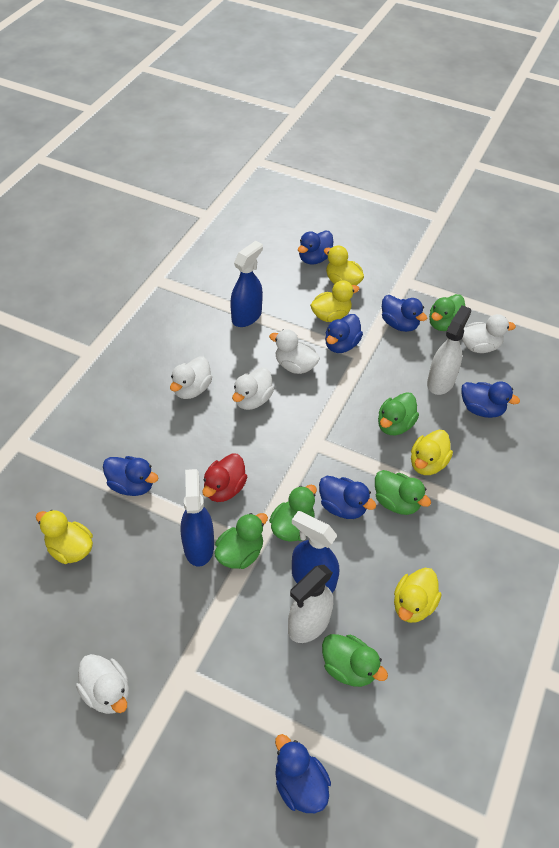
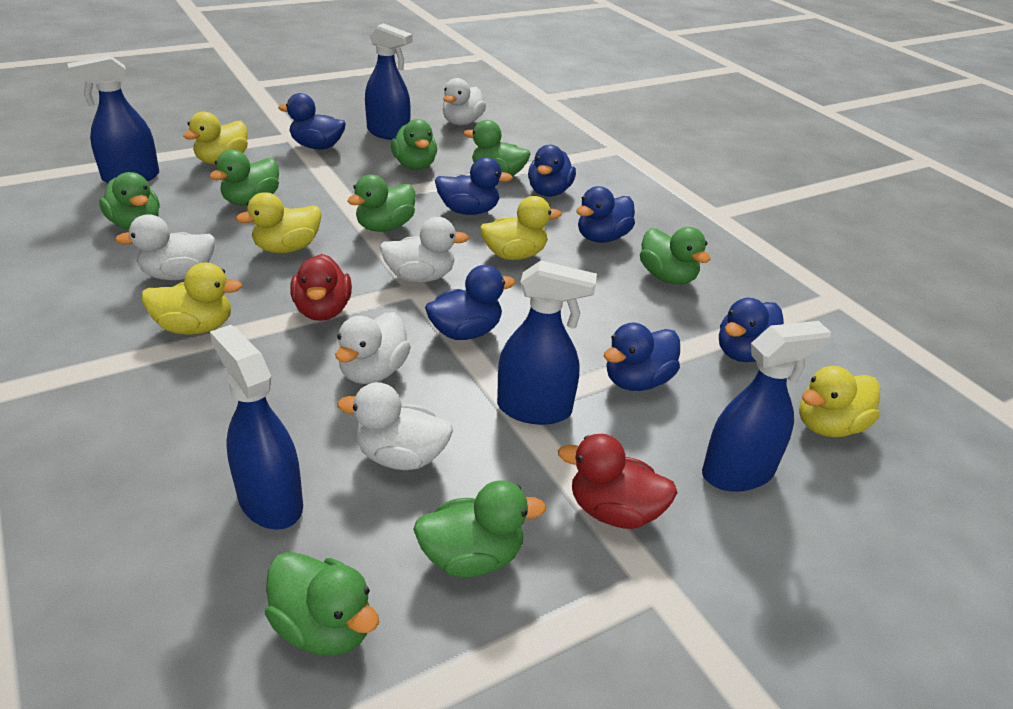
blue spray bottle: [181,469,214,567] [230,241,263,327] [292,511,339,593] = 3 -> [67,55,159,183] [210,325,303,530] [365,23,412,140] [497,260,597,425] [702,321,831,492] = 5
green duck: [215,513,268,569] [269,485,317,542] [322,634,388,687] [375,470,431,515] [378,392,419,435] [429,294,465,331] = 6 -> [99,172,160,230] [209,150,279,206] [265,552,379,656] [347,175,416,232] [391,119,437,170] [413,480,546,578] [463,120,531,176] [640,227,710,285] = 8
red duck: [202,453,247,502] = 1 -> [290,254,352,321] [558,434,678,529] = 2
white spray bottle: [288,565,333,643] [427,305,471,395] = 2 -> none = 0

